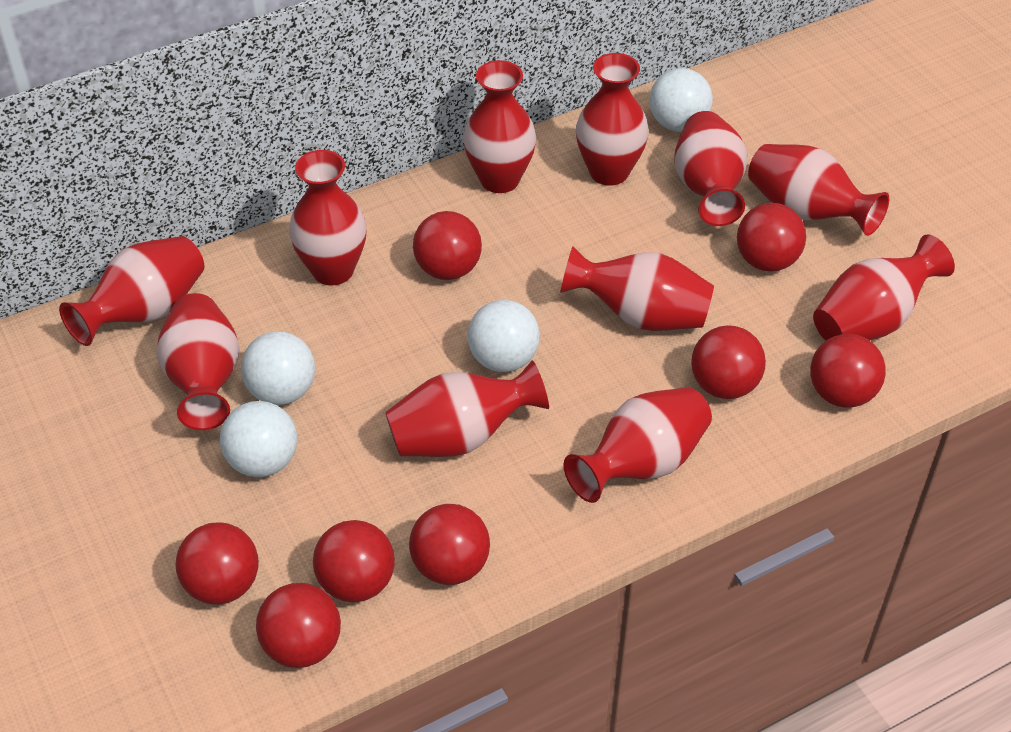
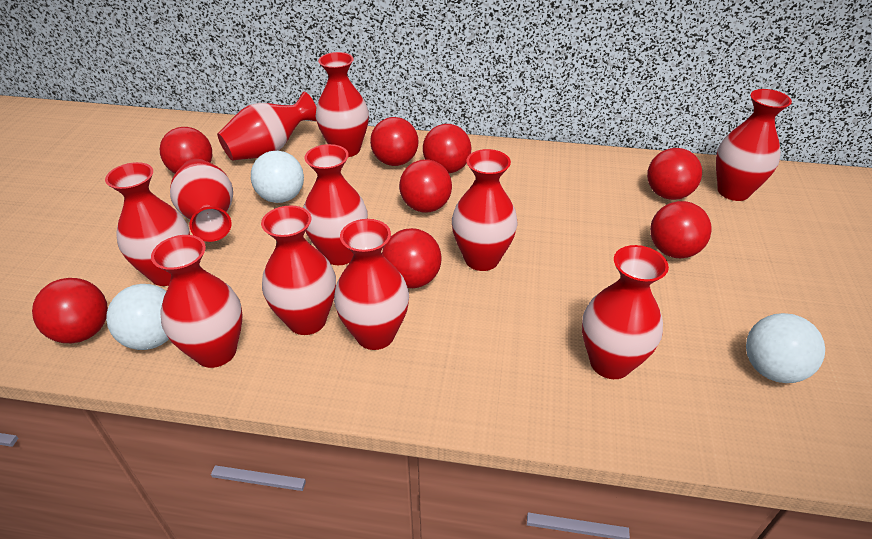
white ball: [220,401,297,477] [241,331,315,405] [467,300,540,372] [649,68,713,132] = 4 -> [106,284,169,350] [251,151,304,203] [746,313,825,383] = 3

